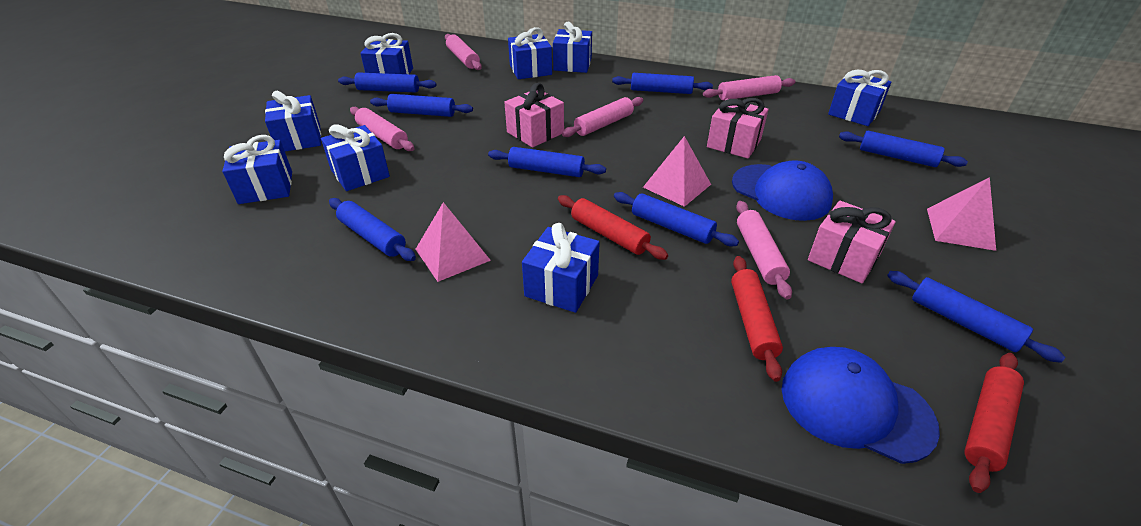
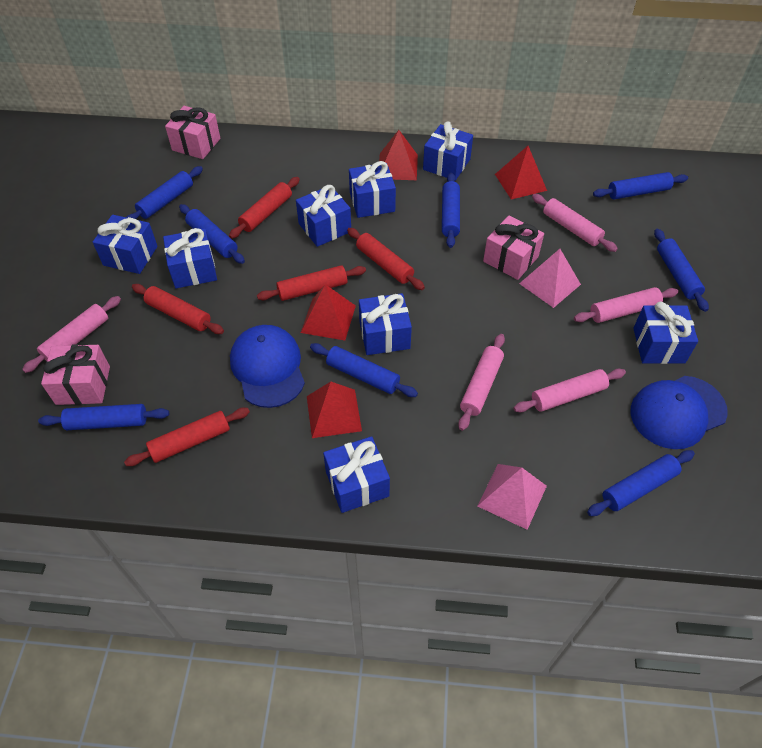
pink pyramid: [416,202,491,282] [643,136,711,207] [927,177,996,251] = 3 -> [477,464,547,530] [519,249,581,308] = 2
red pyramid: none = 0 -> [301,284,356,340] [307,382,362,438] [379,130,418,180] [495,146,547,200] = 4
red rolling pin: [558,195,668,260] [731,256,783,382] [964,353,1024,493] = 3 -> [124,408,250,466] [132,284,224,334] [229,177,300,239] [257,265,366,301] [347,228,425,290] = 5

